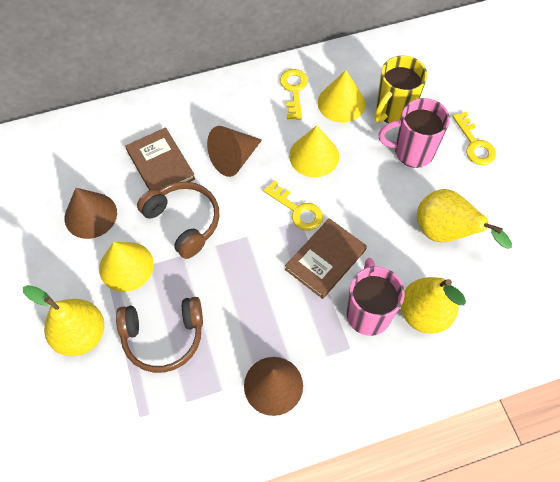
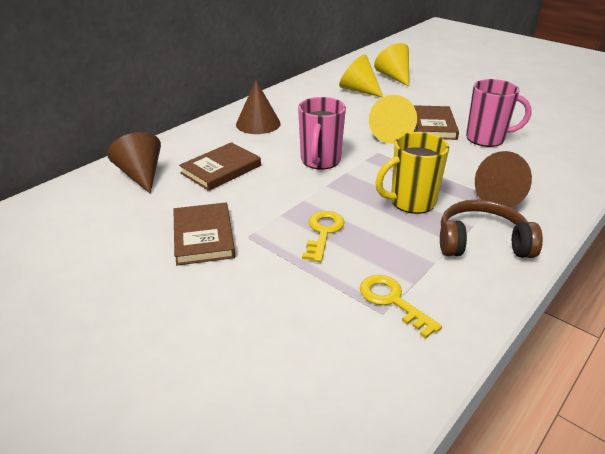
brown book: [125,127,195,190] [285,218,367,299] = 2 -> [173,202,235,265] [179,142,261,191] [413,105,459,140] = 3
brown headphones: [116,297,203,373] [137,182,219,259] = 2 -> [440,200,543,258] = 1
yellow key: [263,180,323,231] [280,69,308,120] [452,112,496,165] = 3 -> [302,211,344,262] [360,275,442,339] = 2
yellow pear: [23,285,104,356] [401,277,466,334] [417,189,512,249] = 3 -> none = 0

